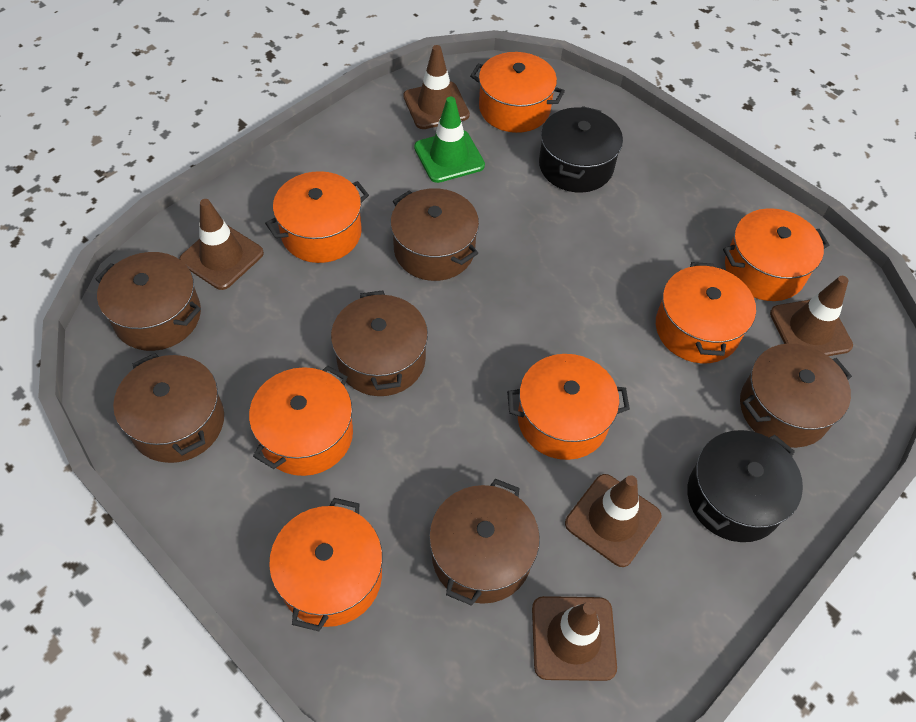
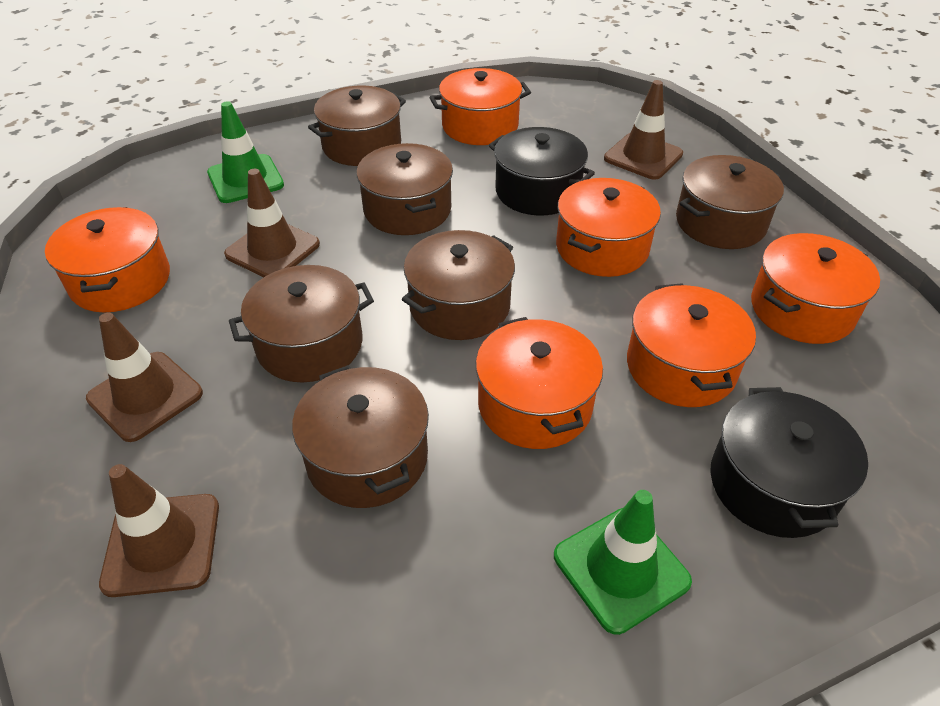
brown traffic cone: [179,199,264,290] [403,45,470,129] [532,596,617,681] [565,474,661,567] [770,276,853,356] = 5 -> [86,313,203,442] [99,464,219,597] [224,169,320,277] [604,80,683,180] = 4
green traffic cone: [414,97,485,183] = 1 -> [207,101,284,203] [554,490,692,635] = 2
orange pot: [249,365,353,476] [265,171,369,263] [269,498,383,631] [470,52,565,133] [507,354,630,460] [656,262,756,363] [723,208,829,301] = 7 -> [45,207,170,312] [430,68,531,145] [476,317,603,449] [556,178,661,277] [627,283,756,407] [751,233,880,344] = 6

